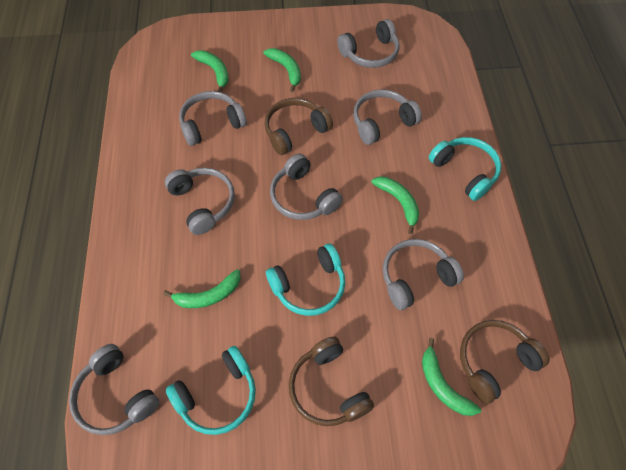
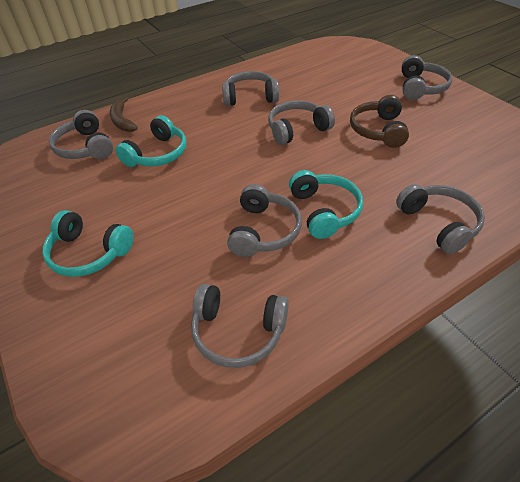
brown banana: none = 0 -> [110,97,138,132] = 1
brown headphones: [264,98,333,155] [289,336,374,426] [460,320,550,404] = 3 -> [350,95,409,148] = 1
green banana: [163,269,241,308] [191,50,229,92] [263,48,301,92] [371,177,419,234] [422,338,481,416] = 5 -> none = 0

